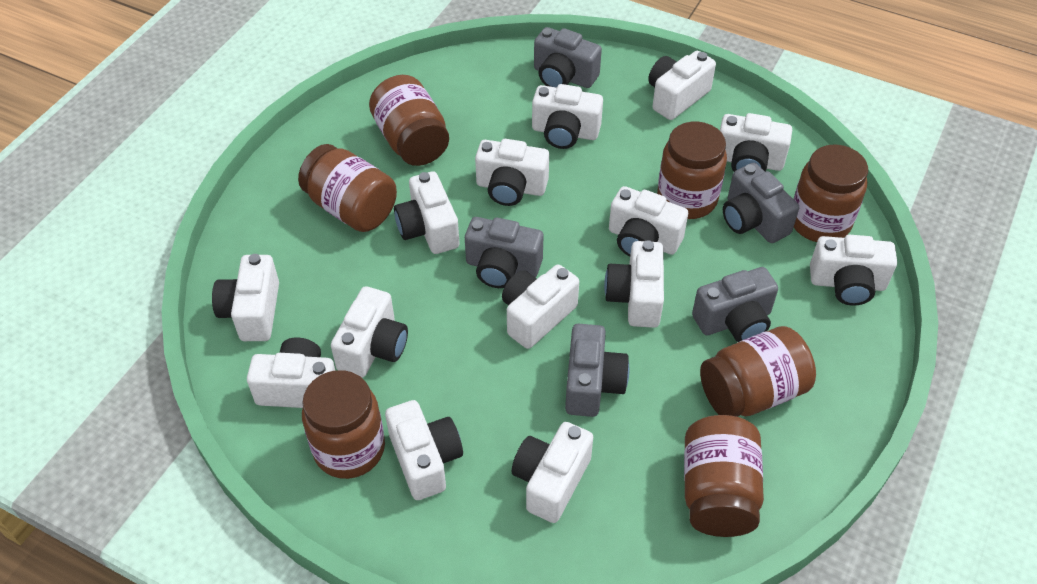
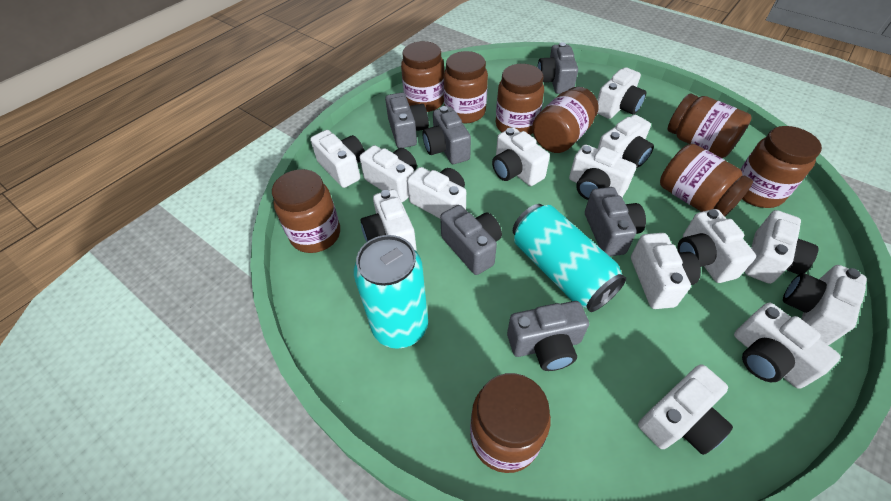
brown jar: [298,144,397,232] [302,370,385,479] [369,75,449,166] [657,122,727,219] [684,415,764,537] [700,326,816,417] [794,145,868,242] = 7 -> [272,169,340,253] [401,41,444,112] [444,51,488,123] [470,373,551,473] [496,64,544,135] [532,87,598,153] [660,144,753,217] [667,93,752,158] [740,126,822,208] = 9
grey camera: [465,217,543,288] [534,27,602,88] [565,324,629,417] [692,267,778,342] [723,163,799,243] = 5 -> [385,92,429,148] [422,106,471,164] [440,205,502,275] [507,301,589,371] [537,42,578,94] [585,187,646,256] = 6
turquoise can: none = 0 -> [354,235,428,349] [513,204,626,312] = 2

